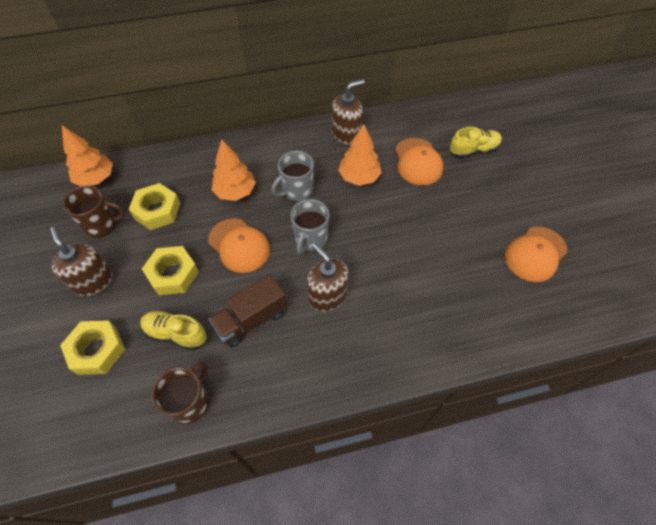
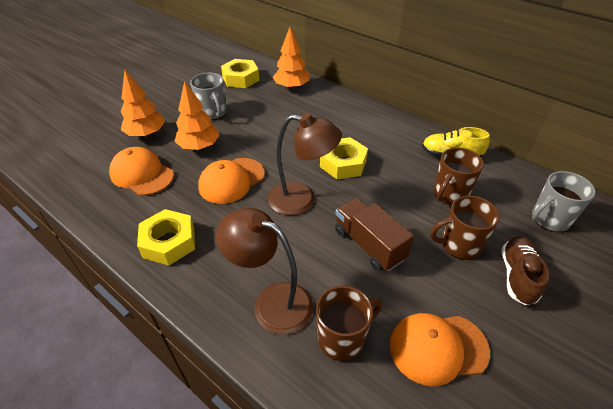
brown lamp: none = 0 -> [216,208,313,335] [268,113,342,215] = 2
brown mug: [63,185,125,238] [152,362,209,424] = 2 -> [316,286,382,361] [430,196,500,260] [434,147,484,205] = 3
brown shoe: none = 0 -> [501,237,549,305] = 1
brown soap dispenser: [50,227,113,296] [307,243,349,312] [332,79,365,145] = 3 -> none = 0
yellow shoe: [140,310,207,351] [450,127,502,158] = 2 -> [422,127,490,157] = 1

